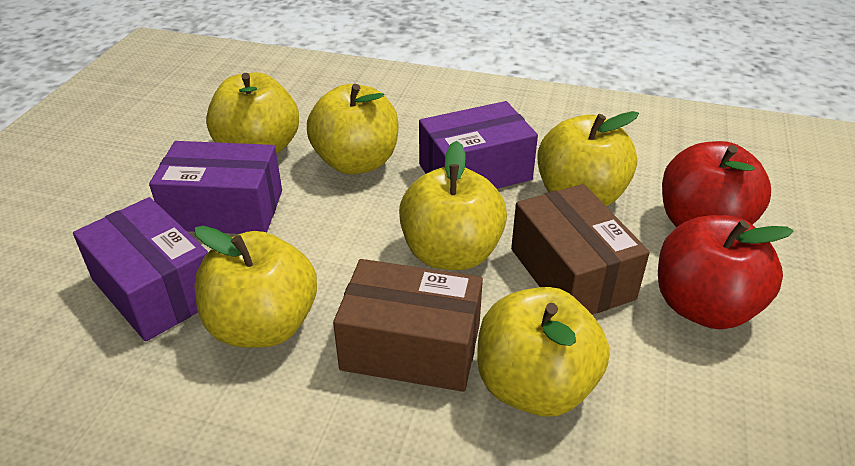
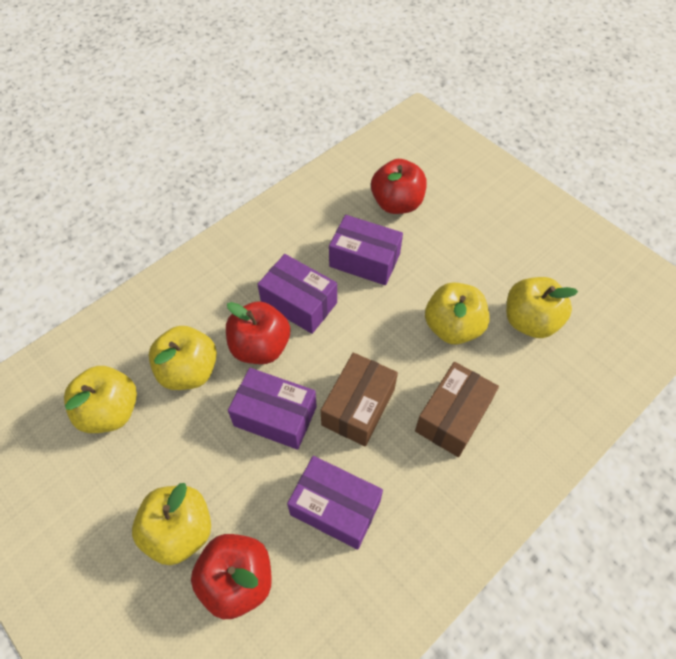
purple box: [73,197,208,342] [149,141,282,234] [419,101,538,189] = 3 -> [228,368,317,450] [257,254,337,334] [287,456,383,550] [329,215,403,285] = 4
red apple: [658,215,794,329] [662,141,771,227] = 2 -> [191,534,272,619] [226,301,290,364] [371,159,427,214] = 3
yellow apple: [194,226,317,348] [206,72,299,154] [307,84,399,175] [399,141,507,270] [477,287,610,417] [537,111,639,206] = 6 -> [64,366,137,433] [132,483,211,565] [148,326,217,390] [425,282,490,344] [506,277,578,338] = 5

